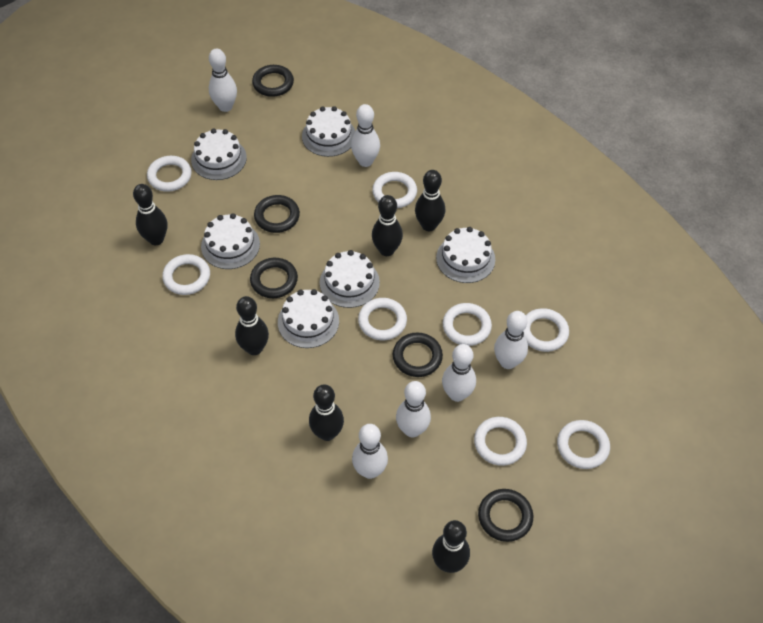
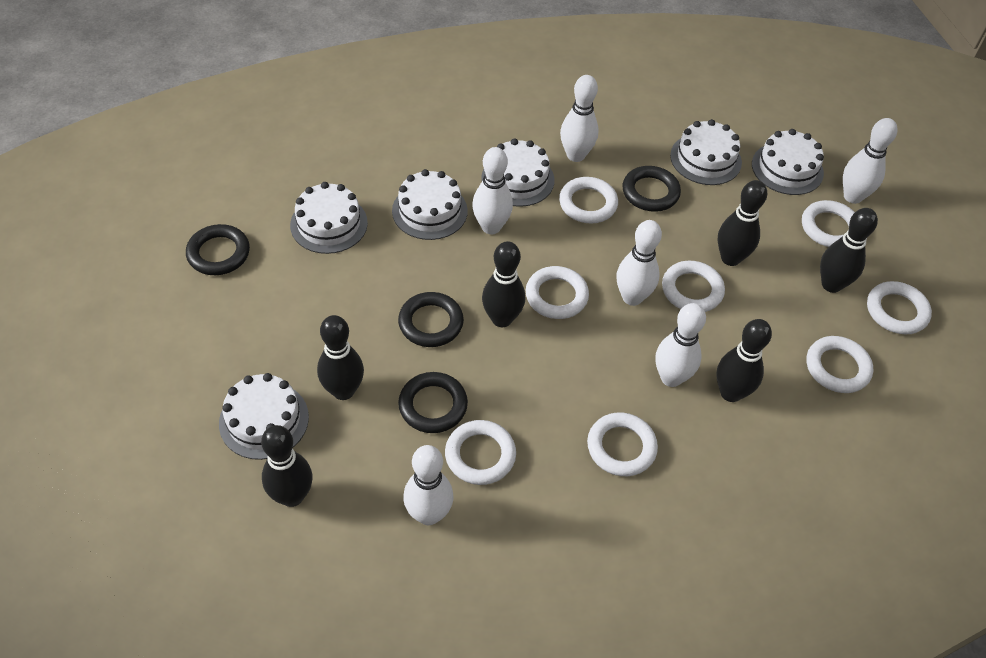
black ring: [250,258,298,298] [252,65,294,97] [254,195,300,233] [393,332,443,377] [478,489,533,542] = 5 -> [186,224,250,275] [398,292,464,347] [398,372,468,433] [622,166,681,212] = 4

